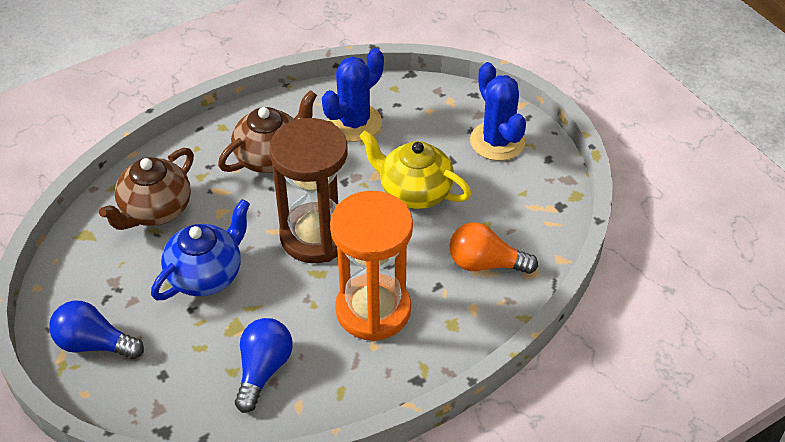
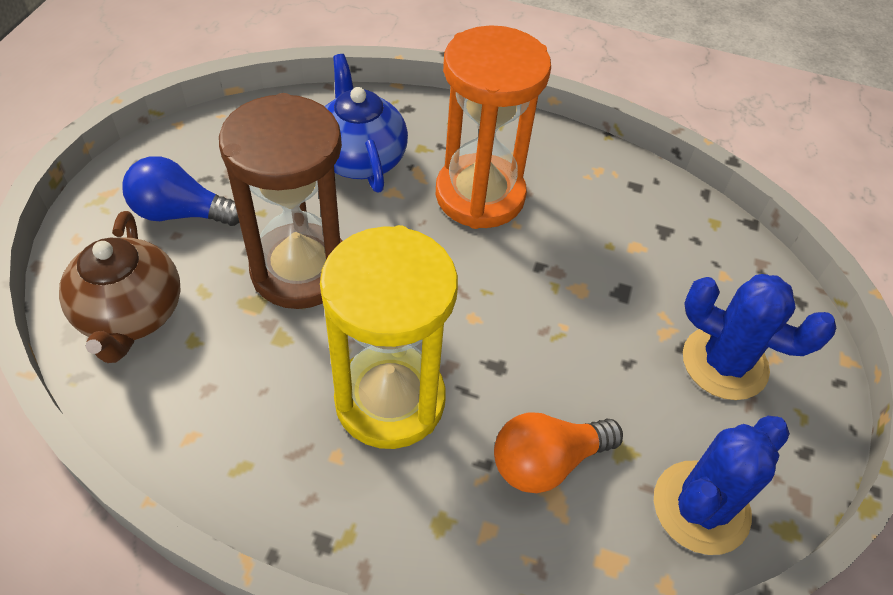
blue light bulb: [49,300,144,359] [235,318,293,413] = 2 -> [122,156,239,226] = 1
brown teapot: [99,148,194,230] [218,90,317,173] = 2 -> [59,211,180,363] = 1
yellow hourglass: none = 0 -> [320,225,458,449] = 1
yellow teapot: [359,130,472,209] = 1 -> none = 0

